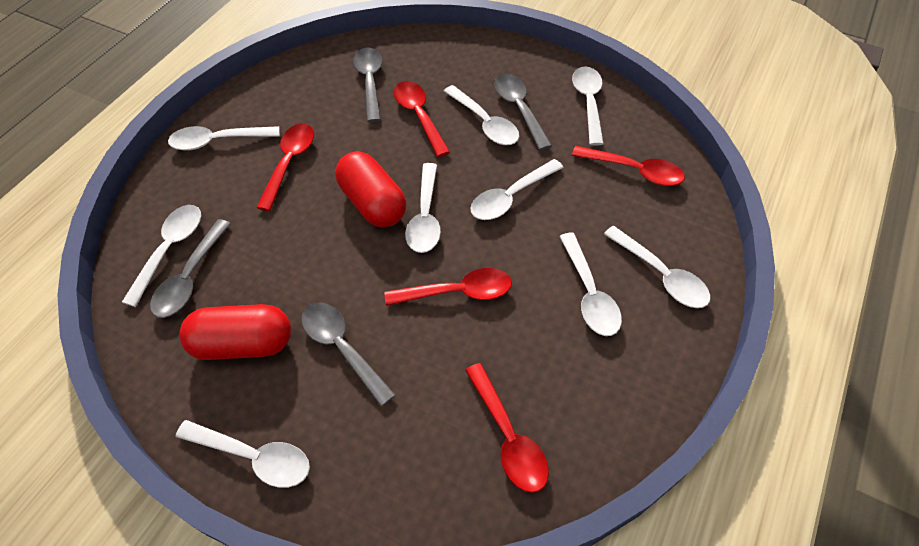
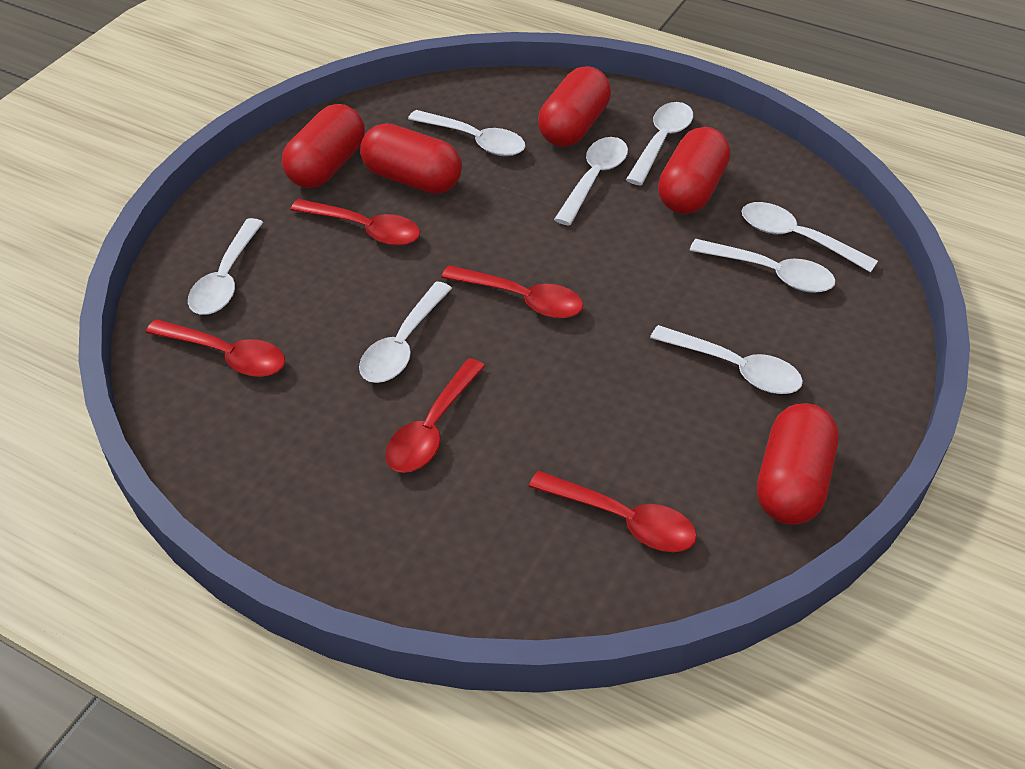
grey spoon: [150,219,231,318] [302,302,395,406] [353,48,382,122] [494,74,552,150] = 4 -> none = 0
red capsule: [179,304,291,360] [335,151,406,227] = 2 -> [282,104,365,188] [360,123,462,194] [538,66,611,147] [658,127,730,214] [757,403,839,525] = 5
white spoon: [122,205,201,307] [168,126,280,151] [176,420,310,488] [405,163,441,253] [444,85,519,145] [471,159,564,220] [559,233,622,336] [572,67,604,146] [604,226,710,308] = 9 -> [188,218,263,315] [359,281,452,383] [408,110,525,156] [554,137,628,226] [626,102,693,185] [650,325,803,394] [689,239,835,293] [742,202,878,273] = 8

